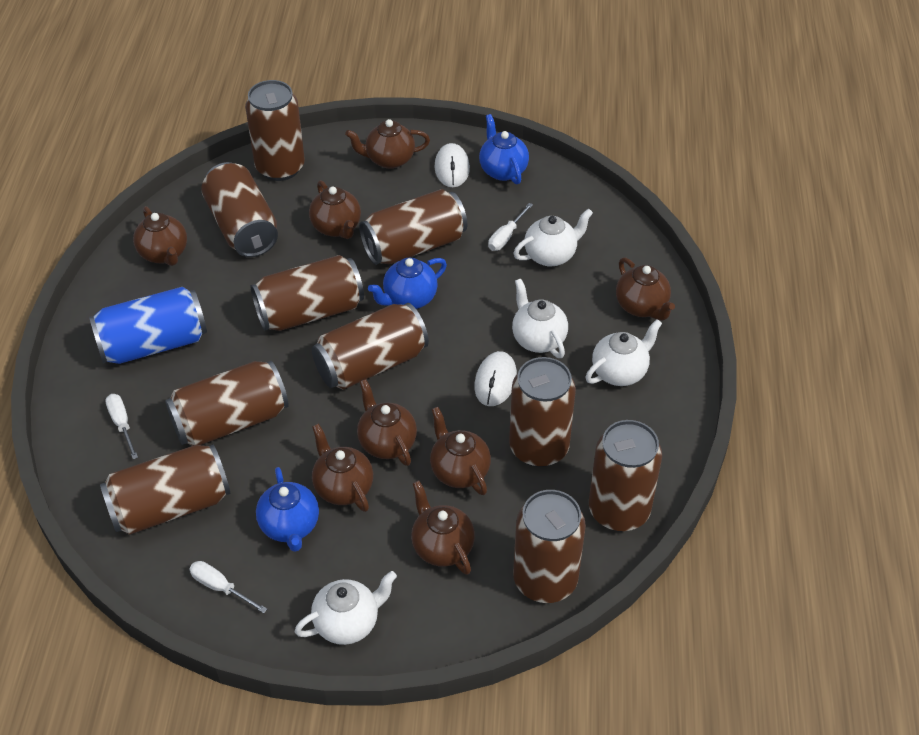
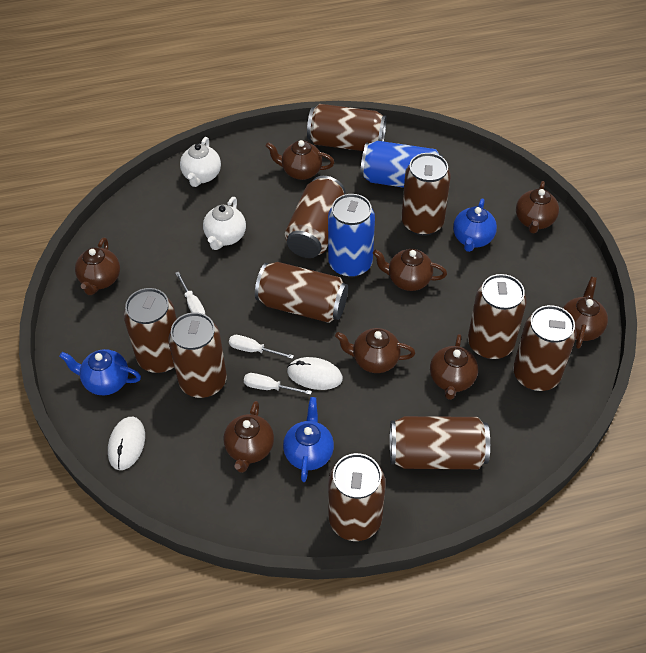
blue can: [89,287,207,364] = 1 -> [328,194,375,278] [360,141,443,188] = 2
white teapot: [295,571,397,645] [512,279,568,358] [514,208,593,267] [586,319,662,386] = 4 -> [180,137,221,187] [203,197,246,250] = 2

